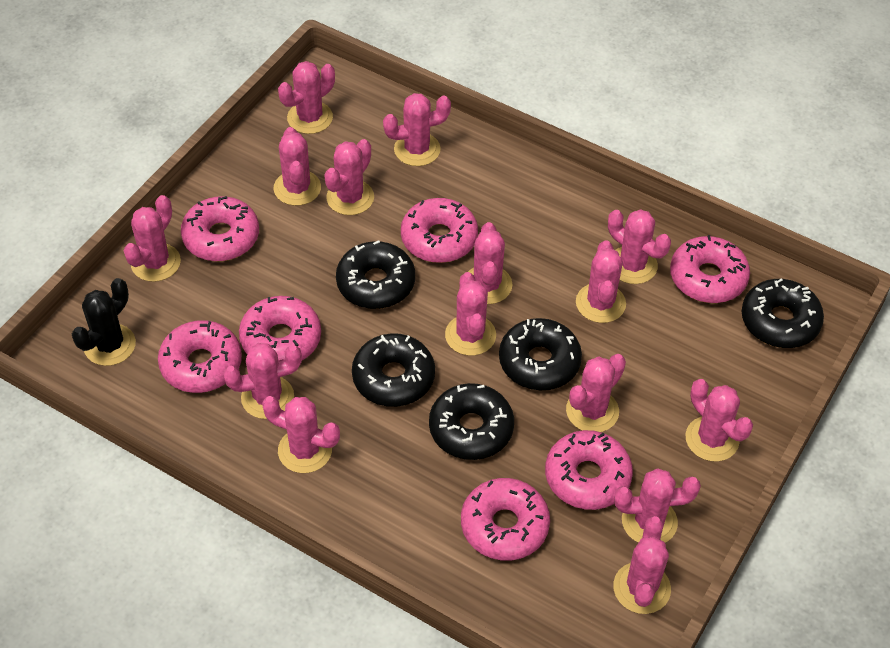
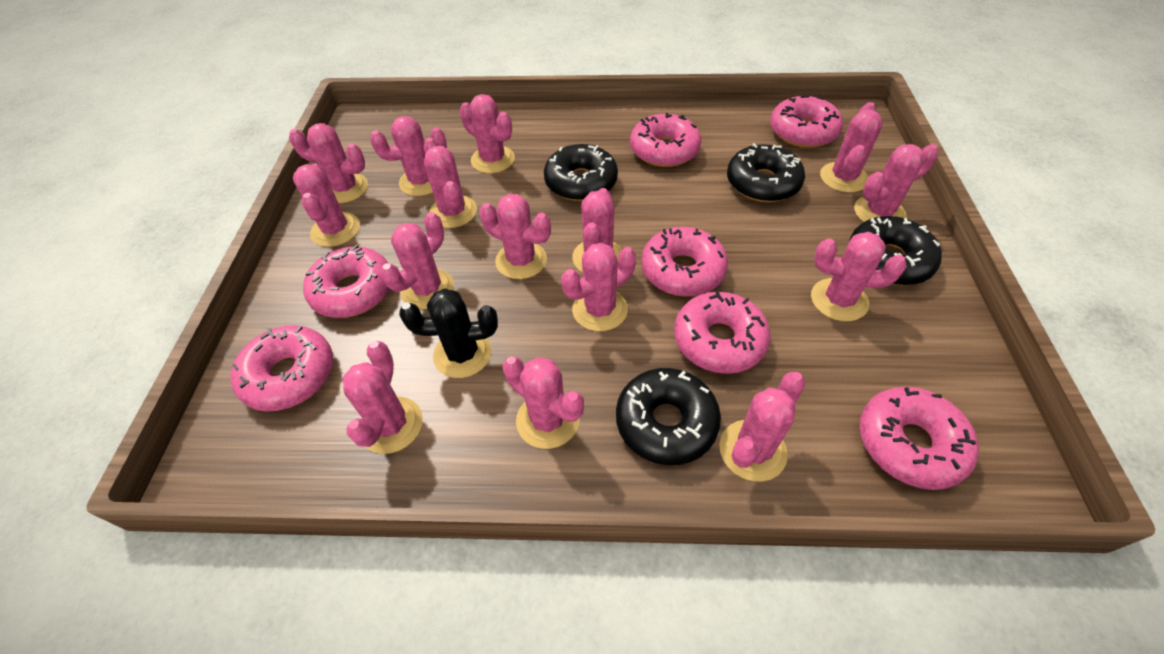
black donut: [336,240,415,309] [352,333,435,407] [429,383,514,460] [499,318,582,390] [742,278,824,348] = 5 -> [544,144,618,201] [616,368,721,465] [727,143,805,202] [849,216,942,285] = 4

